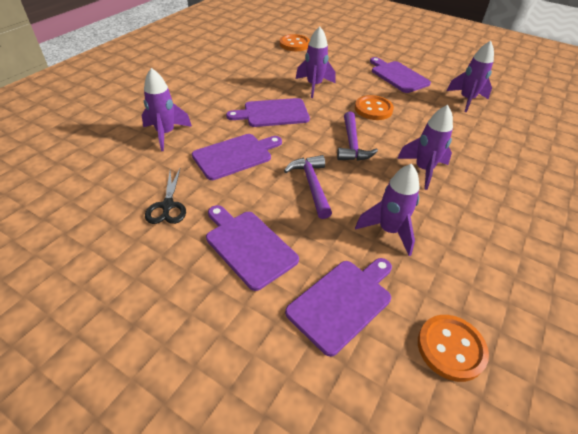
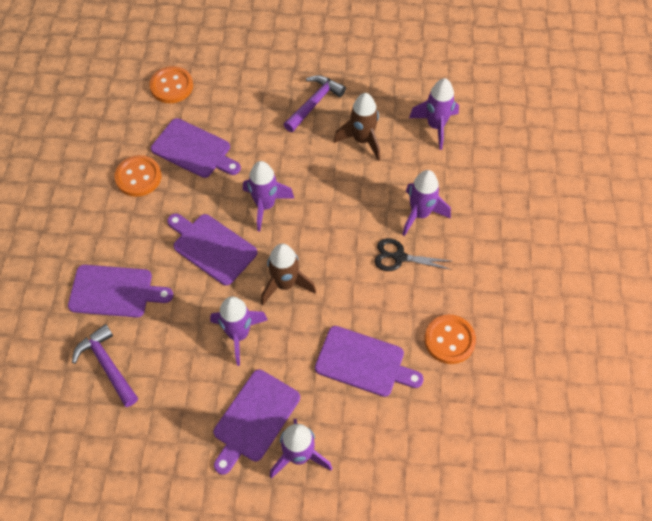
brown rocket: none = 0 -> [261,244,316,305] [334,93,380,161] = 2

